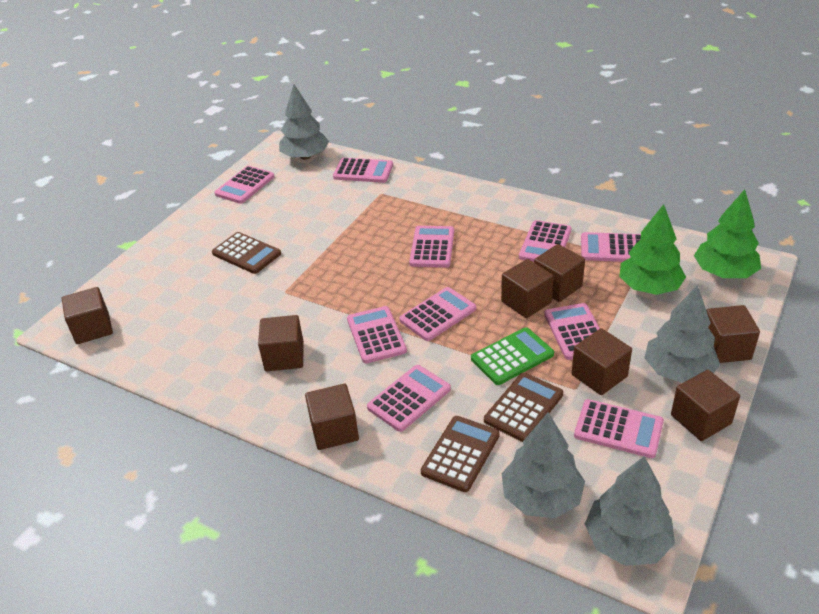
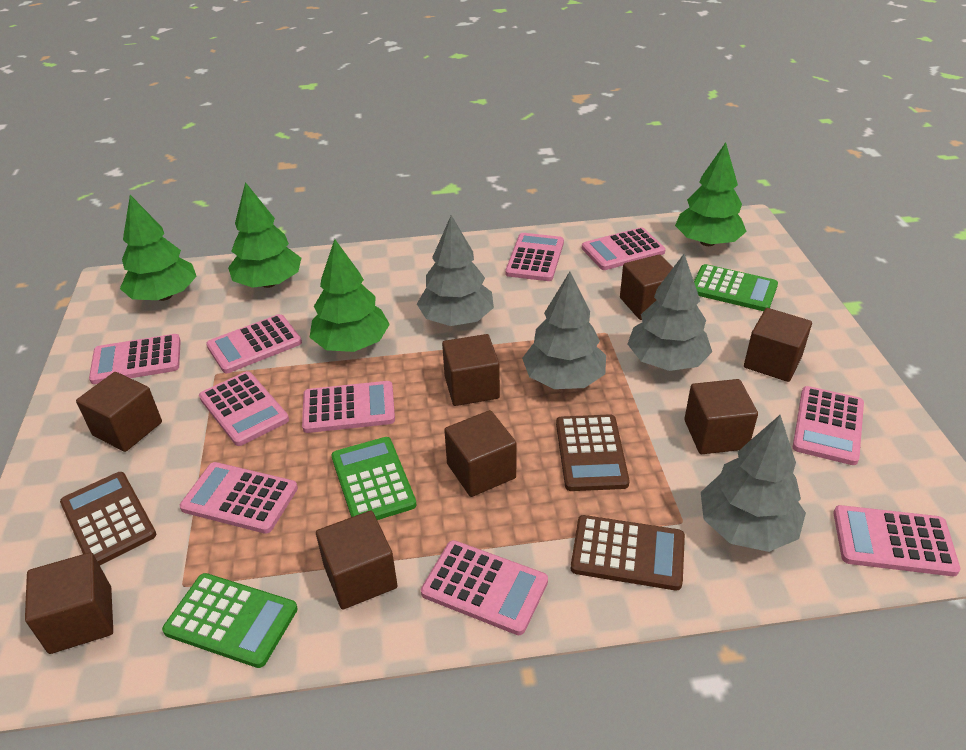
green calculator: [471,327,554,385] = 1 -> [162,573,298,668] [331,437,417,520] [694,264,778,311] = 3
green tree: [619,204,686,295] [694,189,761,278] = 2 -> [120,195,197,301] [228,182,301,288] [309,239,390,352] [675,142,747,246] = 4

